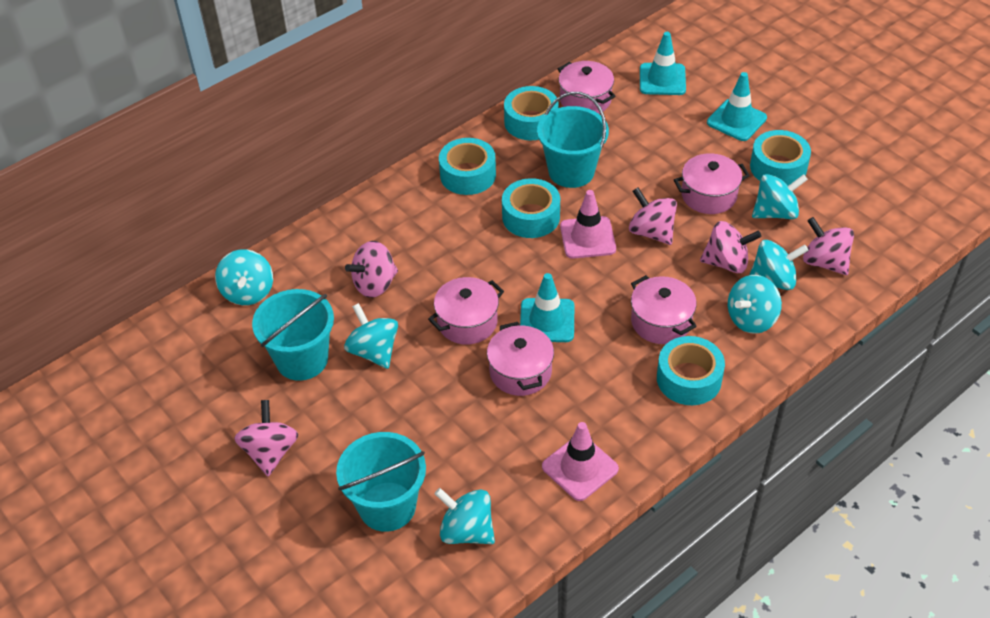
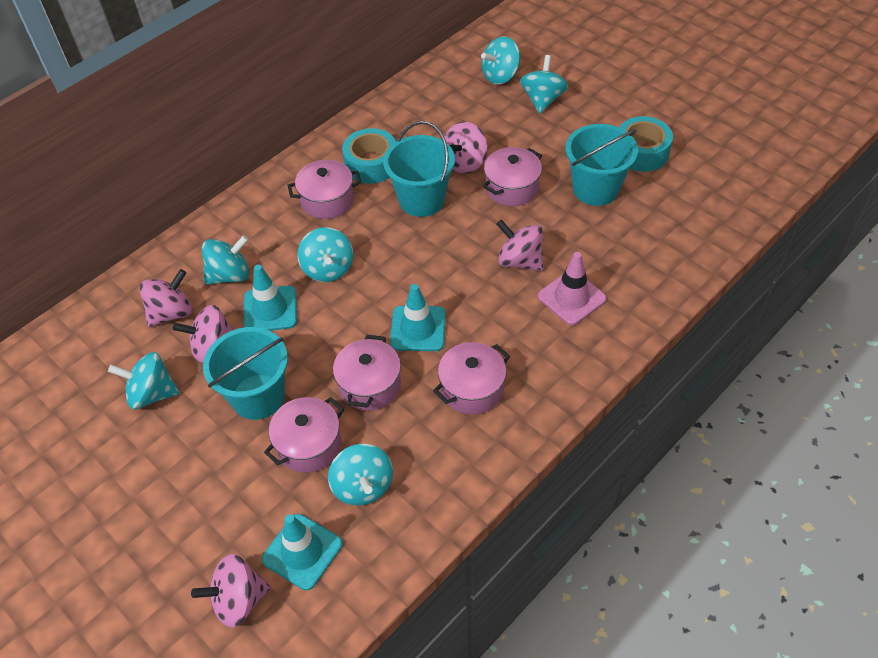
pink traffic cone: [542,422,619,501] [560,190,616,259] = 2 -> [538,252,607,325] = 1
turquoise tape: [439,138,496,195] [502,178,560,238] [504,86,559,140] [657,336,725,405] [750,130,811,186] = 5 -> [342,128,396,184] [619,116,673,172] = 2

